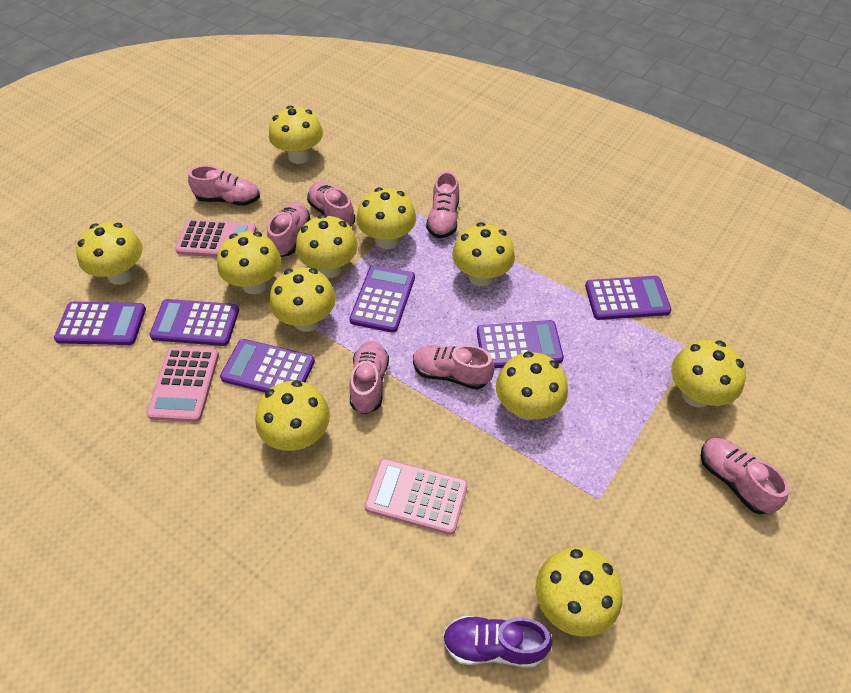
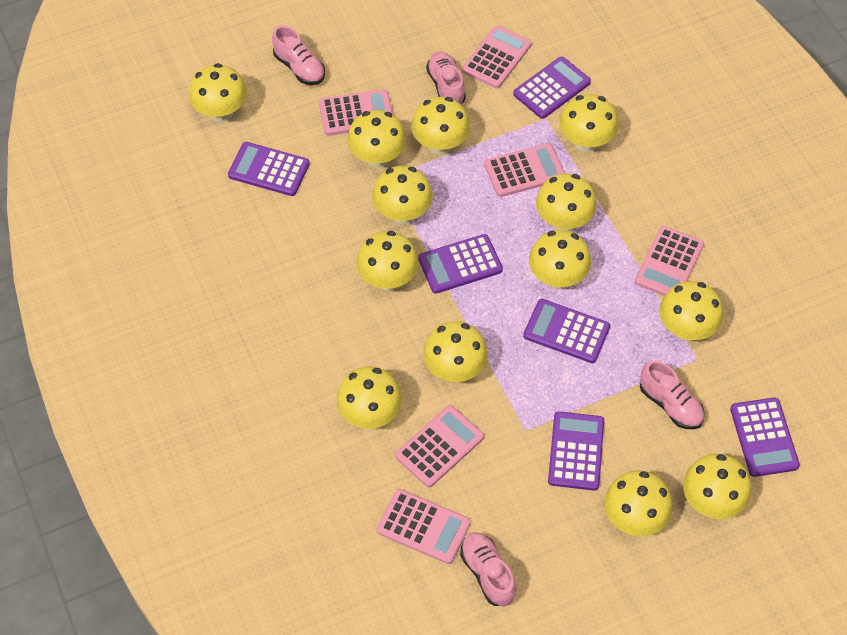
pink calculator: [147,347,219,422] [175,219,257,257] [364,459,468,535] = 3 -> [319,89,393,136] [377,489,471,564] [395,405,484,487] [462,25,532,88] [484,143,565,197] [635,226,704,296] = 6
pink shoe: [188,165,260,206] [267,202,310,257] [307,182,355,227] [349,341,389,414] [413,345,494,389] [426,171,459,238] [701,438,789,514] = 7 -> [272,26,325,85] [426,51,466,104] [460,532,516,606] [640,361,705,429] = 4
purple shoe: [443,616,553,668] = 1 -> none = 0
yellow mushroom: [76,222,143,285] [217,232,281,294] [255,380,330,451] [269,106,323,164] [270,267,336,332] [296,214,358,278] [356,187,416,249] [452,222,515,286] [496,352,568,420] [535,547,623,637] [671,340,746,407] = 11 -> [189,63,247,122] [337,367,402,429] [347,110,406,168] [356,231,419,291] [372,166,433,224] [411,97,470,155] [423,321,488,382] [529,230,591,289] [536,173,597,231] [559,94,618,152] [604,470,673,536] [660,281,723,341] [683,454,751,519] = 13

